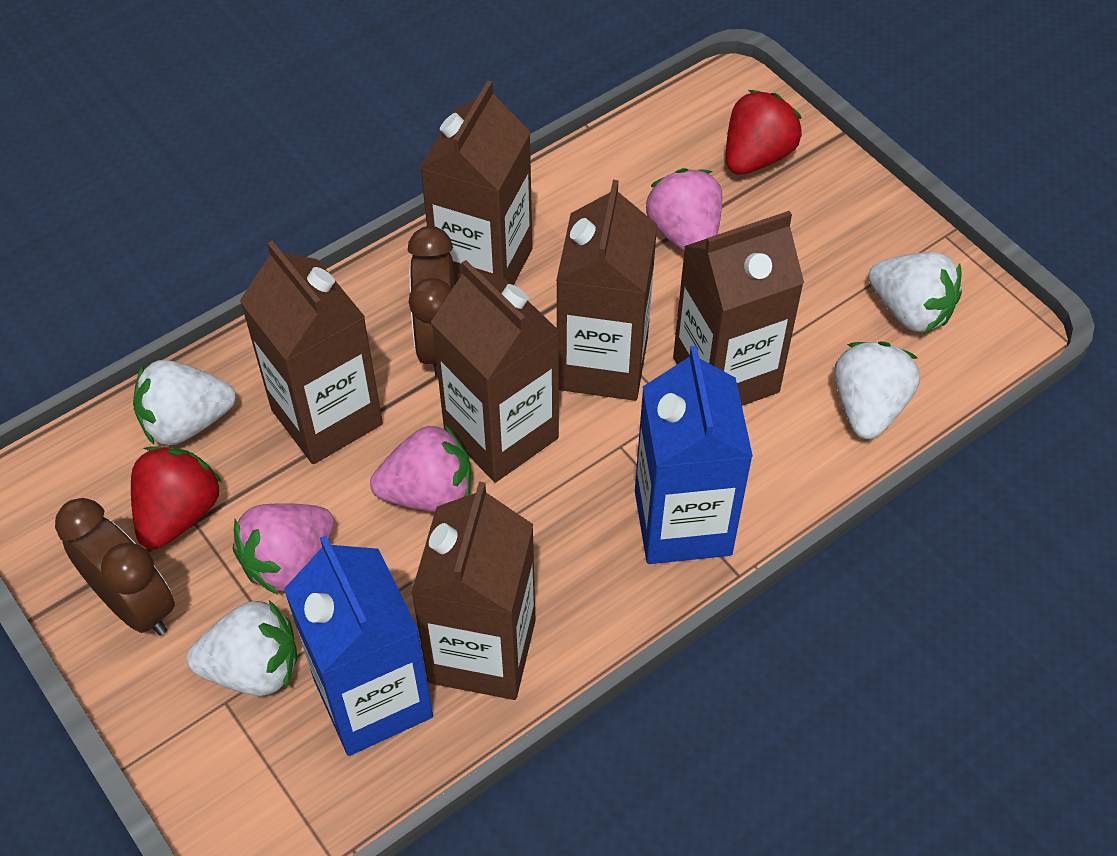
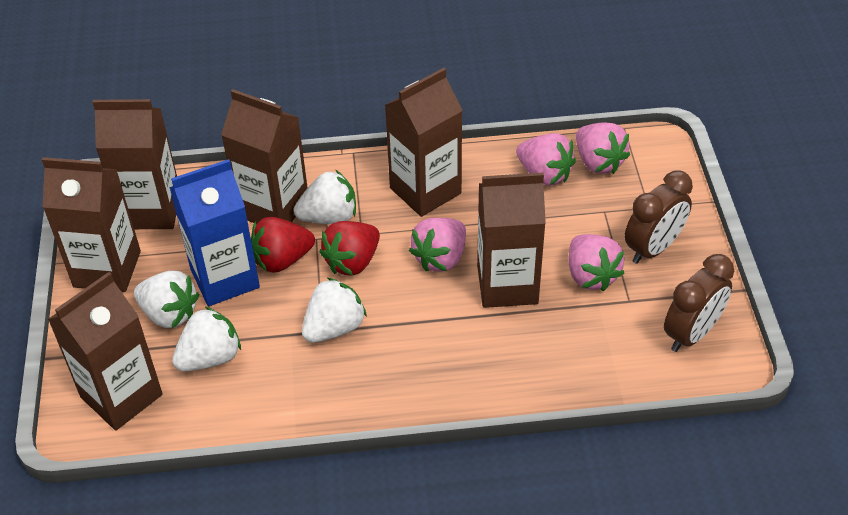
blue carton: [284,535,433,756] [635,346,753,564] = 2 -> [169,159,260,306] = 1
pink strawberry: [233,503,334,595] [370,424,471,512] [646,168,722,252] = 3 -> [409,218,466,272] [516,133,576,186] [569,234,624,291] [576,123,630,174] = 4

